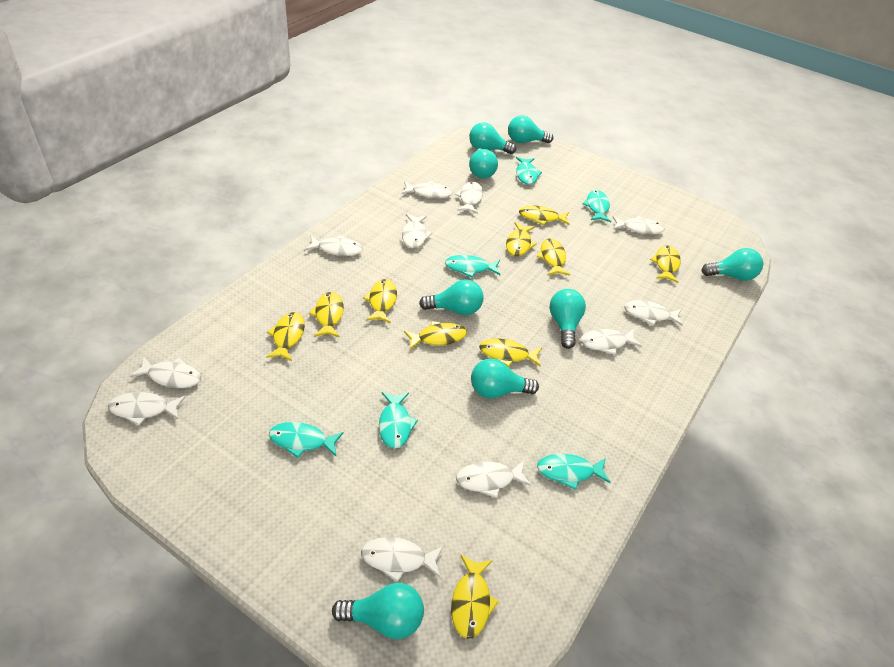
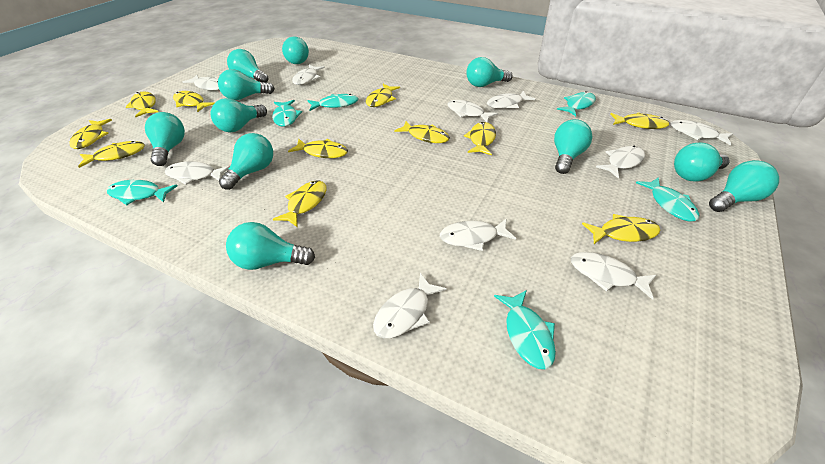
turquoise light bulb: [332,583,424,639] [419,279,483,315] [469,122,516,154] [469,148,498,179] [471,358,539,399] [508,116,554,143] [550,289,586,349] [701,248,763,281] = 8 -> [145,112,185,166] [210,98,267,132] [218,69,275,100] [219,133,273,190] [226,222,315,270] [227,49,269,83] [282,36,309,64] [466,57,513,87] [554,119,593,174] [674,142,730,181] [709,160,779,212] = 11
white fish: [108,392,185,426] [129,357,201,388] [305,235,363,256] [361,537,443,582] [402,181,453,198] [402,214,432,248] [455,182,483,214] [456,461,531,498] [580,328,642,355] [613,216,664,235] [624,300,683,326] = 11 -> [165,161,230,185] [183,75,219,91] [292,65,325,85] [373,273,447,338] [440,219,516,251] [447,100,498,123] [487,91,536,108] [571,252,657,300] [596,146,645,179] [671,120,733,145] = 10
yellow fish: [266,312,305,361] [309,292,344,337] [363,279,397,323] [404,321,467,349] [451,555,499,639] [479,338,542,367] [506,222,537,256] [519,206,569,225] [537,238,570,276] [650,246,681,283] = 10 -> [69,119,112,149] [78,141,145,168] [126,92,158,117] [173,91,214,112] [273,180,326,228] [288,139,348,158] [366,84,400,107] [394,121,450,143] [464,122,496,155] [582,214,661,244] [610,112,669,129] = 11

